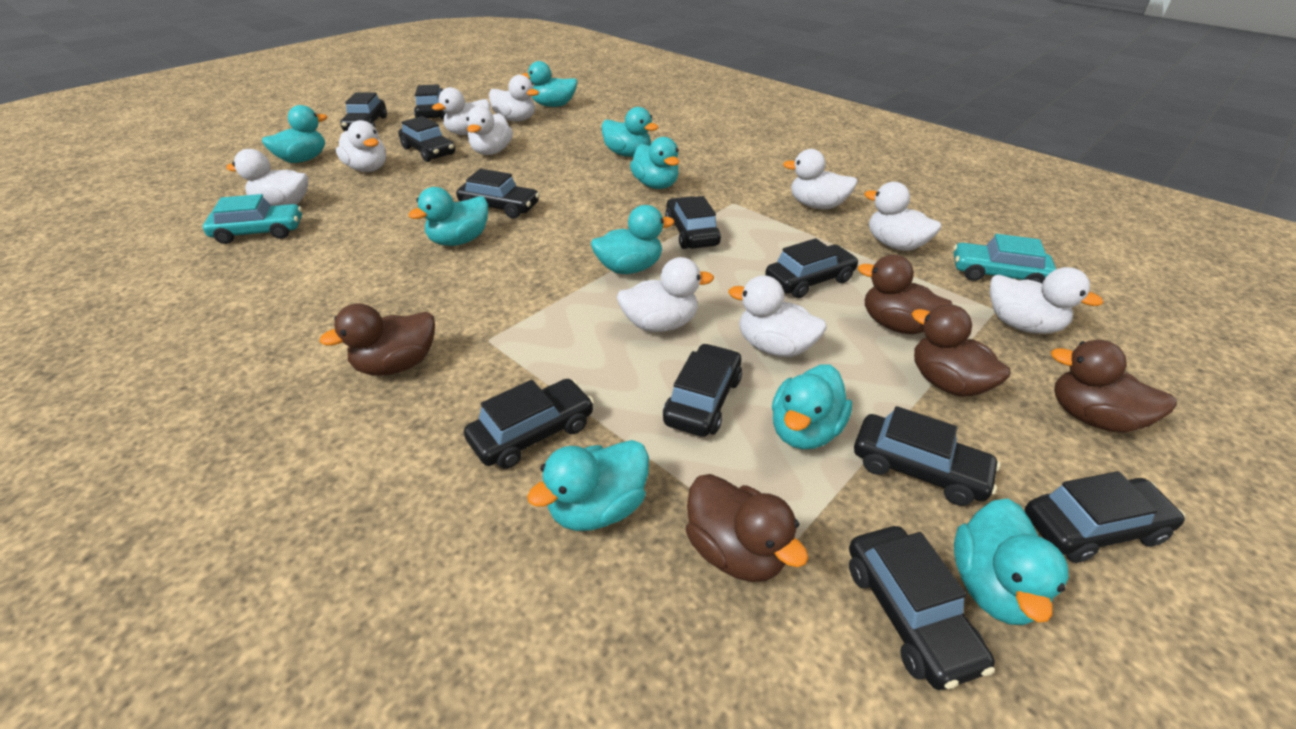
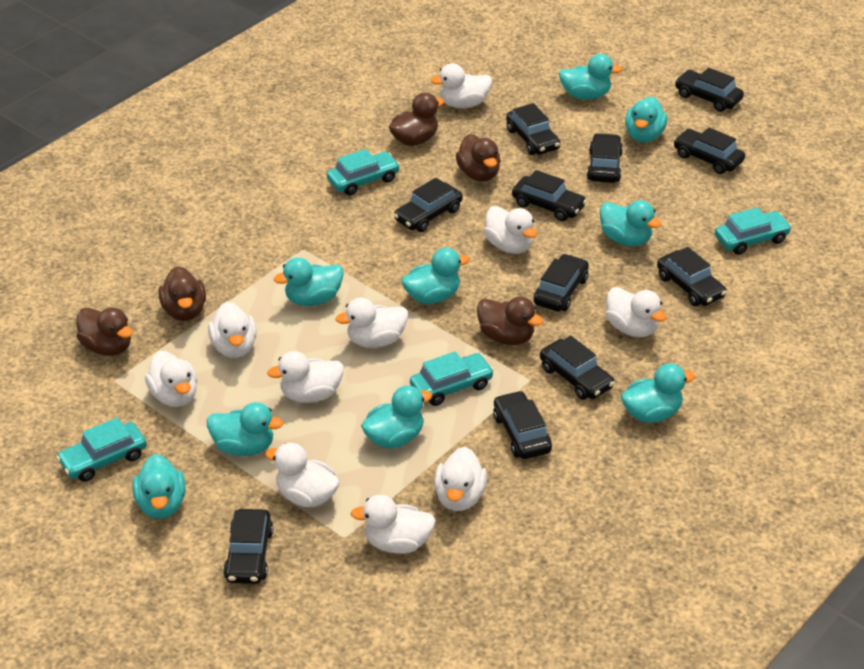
turquoise car: [203,194,302,244] [953,234,1056,284] = 2 -> [56,417,147,482] [327,149,400,195] [410,352,494,406] [715,207,792,255] = 4

